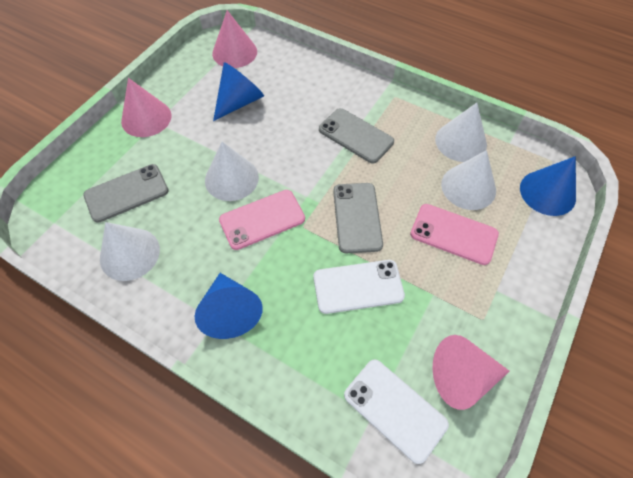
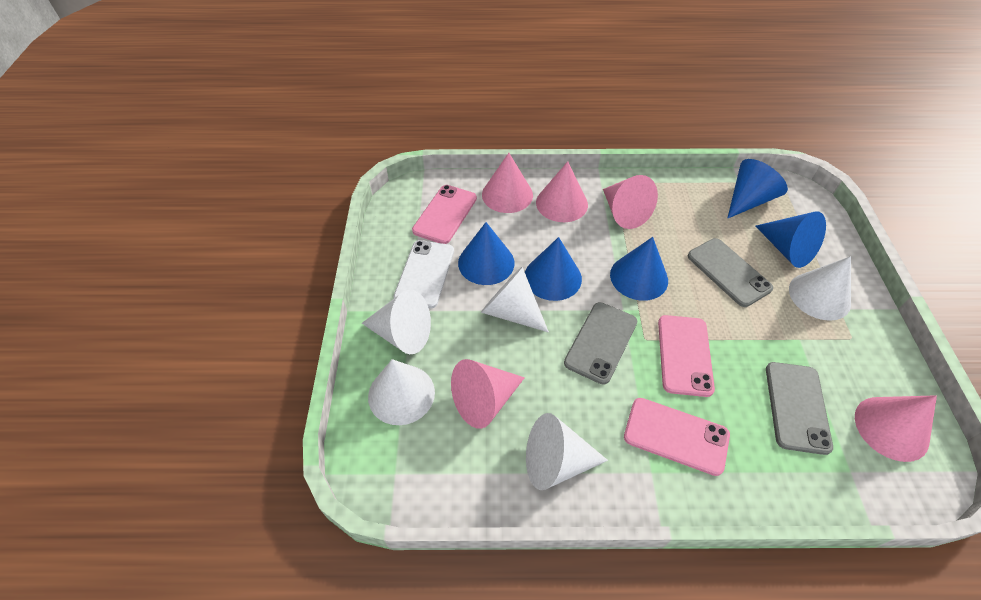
blue cone: [195,273,263,339] [213,62,264,121] [520,156,576,216] = 3 -> [458,222,515,285] [525,237,582,301] [610,237,668,301] [727,159,788,219] [755,211,826,268] = 5
pink cone: [121,78,171,137] [212,10,257,68] [433,335,510,410] = 3 -> [451,359,525,429] [482,153,533,213] [536,161,588,222] [603,175,658,229] [855,395,937,462] = 5
pink phone: [219,190,305,250] [410,204,499,265] = 2 -> [412,185,477,244] [624,398,730,476] [658,315,715,397] = 3
white cone: [100,222,160,281] [205,142,259,201] [435,103,487,162] [441,150,496,210] = 4 -> [362,290,431,354] [368,359,435,425] [481,267,549,332] [526,413,608,490] [789,256,851,321] = 5
white phone: [314,260,405,314] [344,359,449,464] = 2 -> [394,240,454,309] = 1

